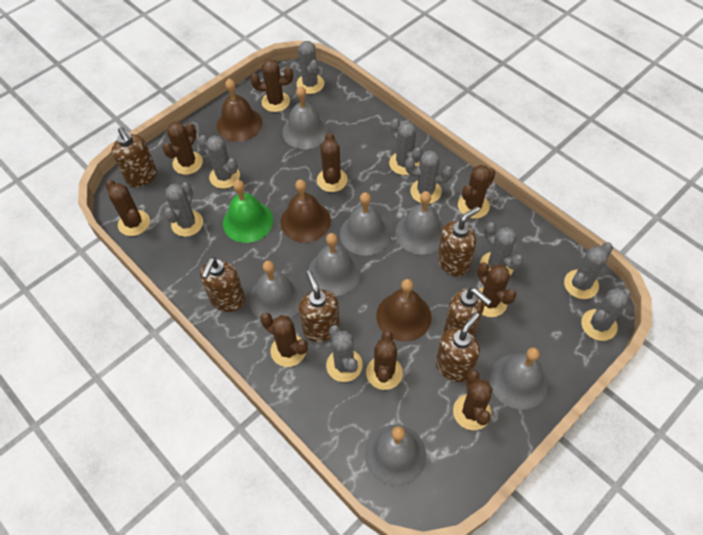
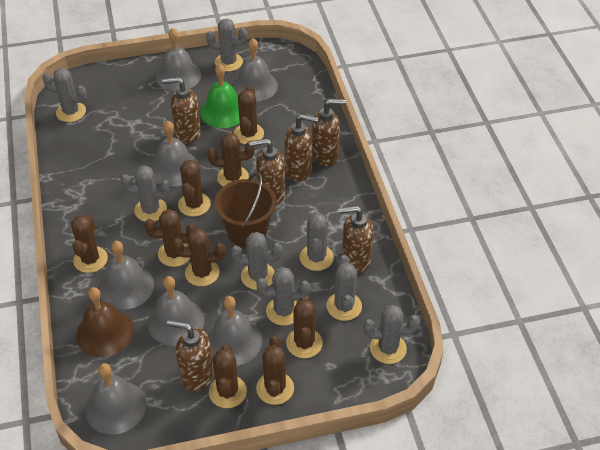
brown bell: [217,79,262,142] [280,179,331,243] [376,279,432,342] = 3 -> [76,287,134,357] = 1
brown bucket: none = 0 -> [215,172,276,247] = 1
grey cactus: [164,182,203,237] [199,135,240,189] [296,41,324,94] [326,325,363,382] [389,119,422,175] [405,150,453,204] [480,222,523,275] [564,242,613,299] [581,288,631,341] = 9 -> [42,68,87,122] [121,165,171,222] [206,18,248,71] [231,232,283,290] [256,267,310,326] [300,213,334,271] [327,255,362,321] [364,305,420,364] = 8

